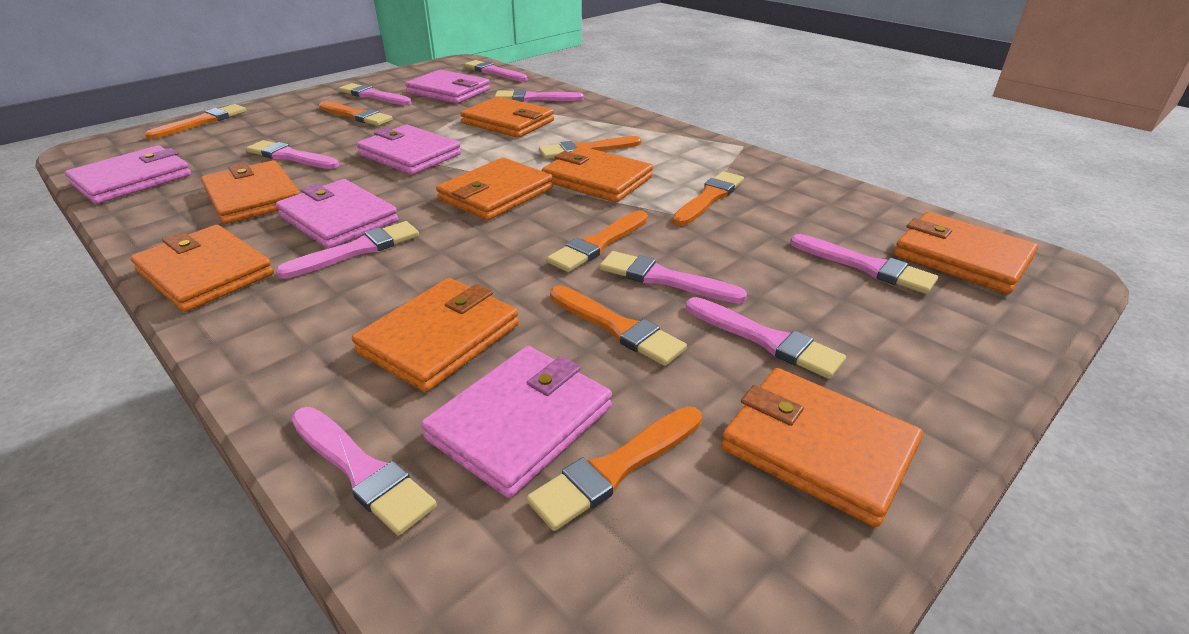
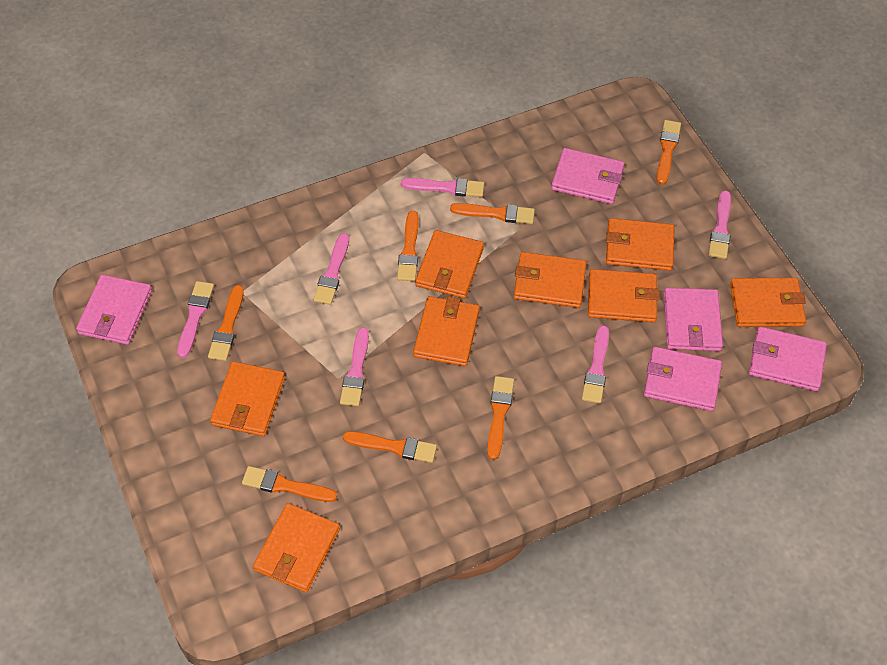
pink brush: [246,140,339,169] [276,221,419,279] [291,407,437,536] [339,83,412,105] [464,60,527,81] [494,89,584,101] [600,251,747,303] [686,297,846,379] [790,234,938,294] = 9 -> [177,281,214,358] [313,233,349,305] [340,327,369,406] [401,178,484,197] [582,325,609,404] [709,191,731,259] = 6

